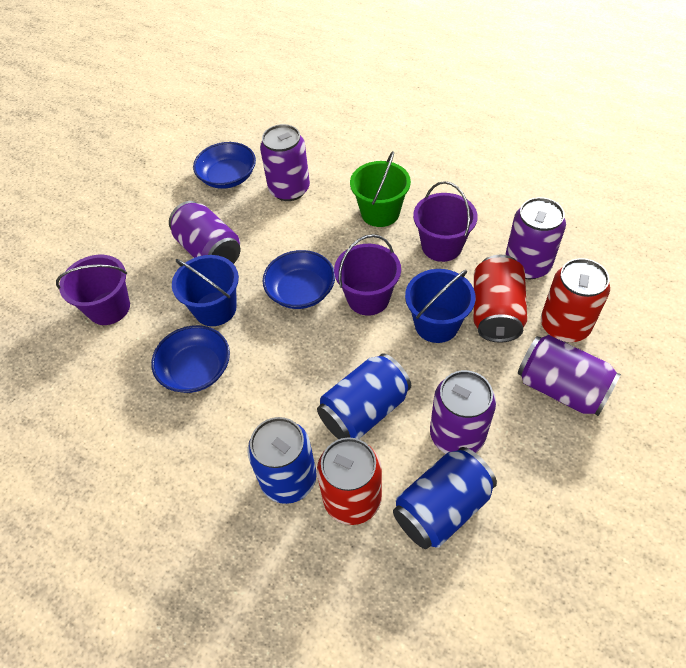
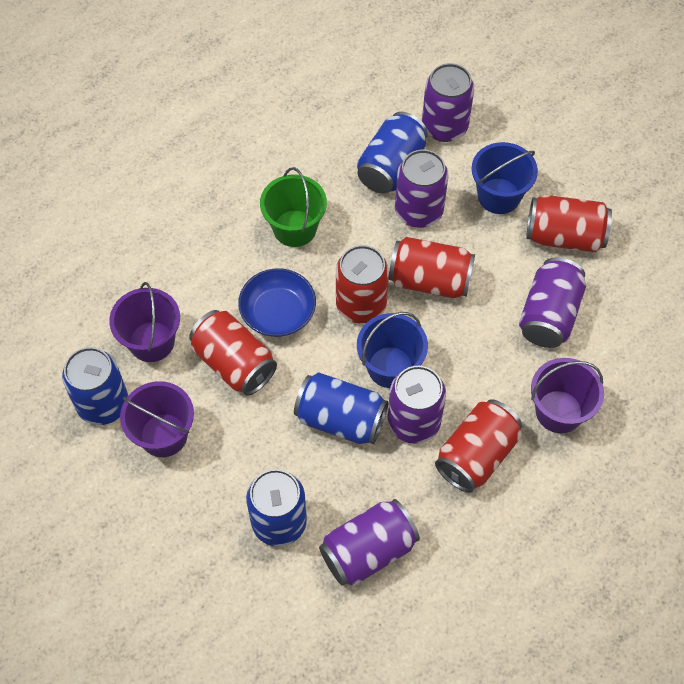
blue bowl: [151,325,230,393] [193,142,256,189] [263,250,335,309] = 3 -> [238,268,316,337] = 1
blue can: [247,417,317,504] [317,353,411,439] [393,447,497,549] = 3 -> [62,347,128,425] [246,469,307,547] [294,372,389,444] [357,112,428,194] = 4
red can: [317,437,382,525] [474,255,527,343] [541,258,610,342] = 3 -> [189,310,277,396] [336,245,389,323] [389,237,475,298] [435,399,522,493] [526,195,612,252] = 5

